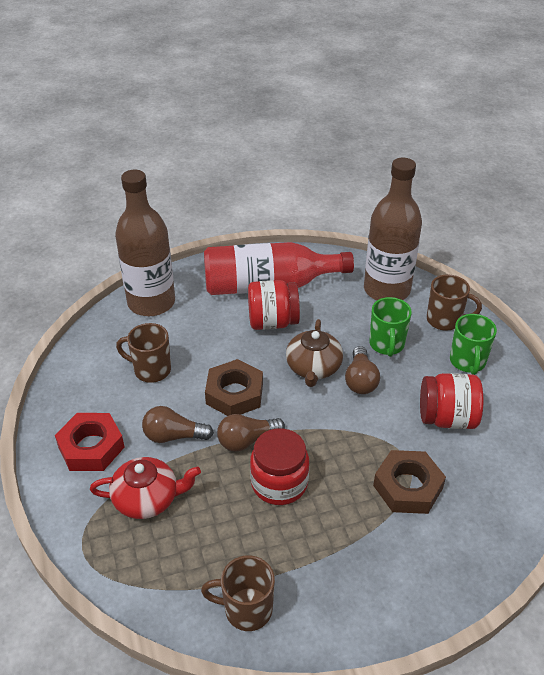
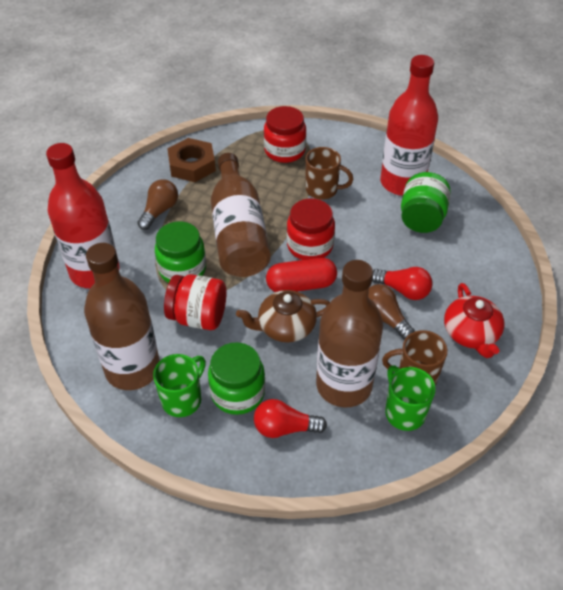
brown bottle: [115,169,175,316] [364,158,422,300] = 2 -> [84,243,160,390] [211,153,271,277] [316,260,383,407] = 3
brown light bulb: [142,406,214,443] [217,414,285,452] [345,346,380,394] = 3 -> [137,179,178,230] [368,284,415,340] = 2
brown mug: [116,323,171,383] [201,555,275,631] [427,274,482,331] = 3 -> [305,147,353,200] [382,330,448,385] = 2
brown nut: [205,359,263,416] [373,450,446,514] = 2 -> [167,138,216,182] = 1
green jar: none = 0 -> [155,221,206,283] [208,342,265,415] [401,172,451,233] = 3
red bottle: [204,242,354,295] = 1 -> [46,143,119,288] [380,55,438,196] = 2
red capsule: none = 0 -> [266,258,337,292] = 1
red light bulb: none = 0 -> [254,399,327,438] [372,267,433,300] = 2
red nut: [55,413,125,471] = 1 -> none = 0

